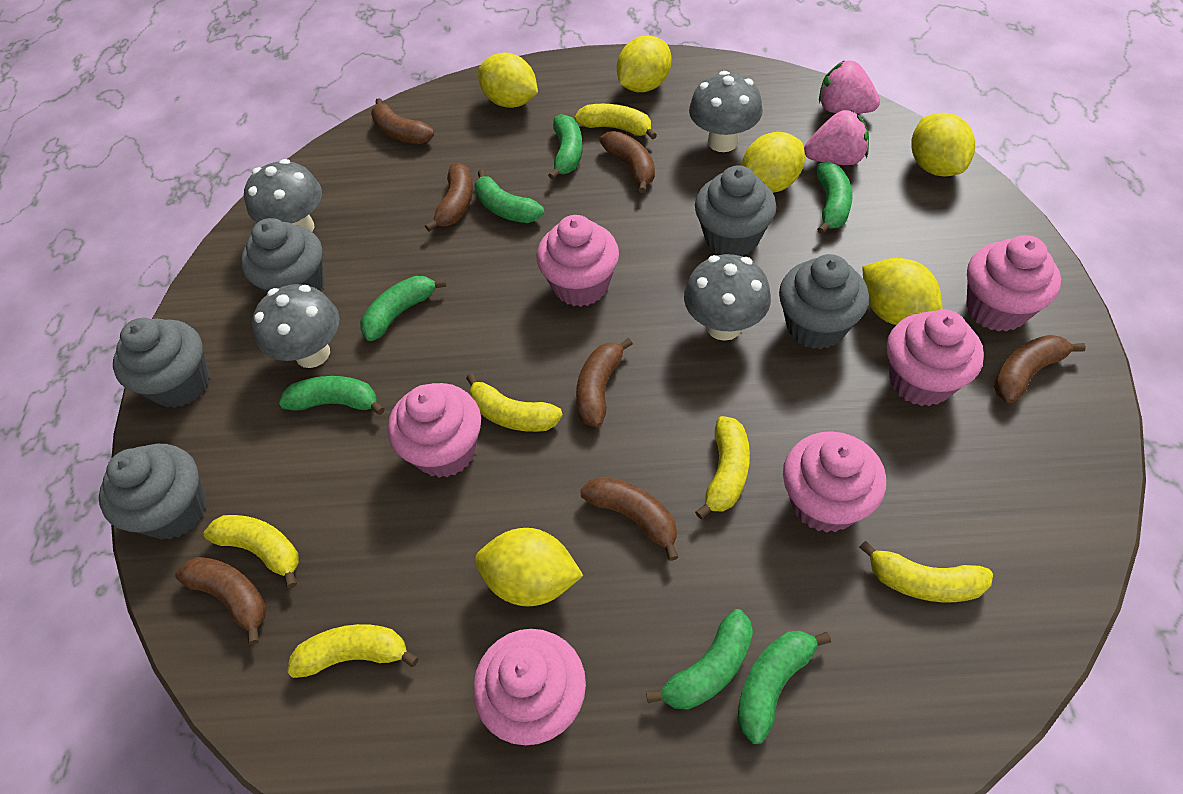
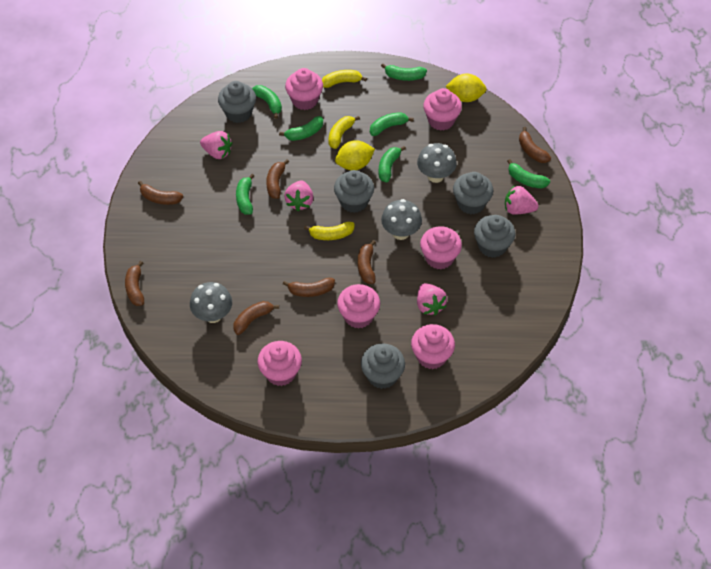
grey mushroom: [244,159,322,232] [252,284,339,368] [684,254,771,341] [689,71,763,152] = 4 -> [190,282,232,323] [381,199,422,240] [417,143,457,183] = 3
pink strawberry: [804,110,869,165] [819,60,880,114] = 2 -> [200,131,232,159] [284,181,314,211] [417,283,447,315] [505,185,538,215] = 4
yellow banana: [203,515,299,588] [287,624,419,678] [466,373,563,432] [575,104,657,140] [695,416,750,519] [859,541,993,602] = 6 -> [304,222,355,240] [322,70,367,88] [328,116,360,149] = 3
yellow lemon: [475,528,583,606] [478,52,538,108] [617,35,671,92] [742,132,805,193] [863,258,943,325] [911,113,975,176] = 6 -> [335,140,375,170] [446,74,487,102] = 2

